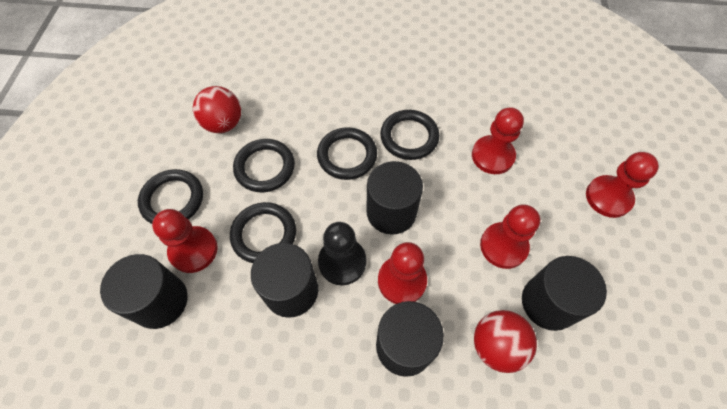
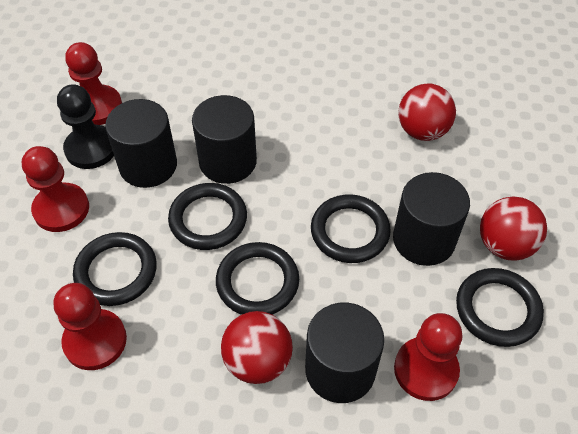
black cylinder: [100,254,188,329] [251,243,318,318] [367,161,423,235] [376,301,444,377] [522,256,607,331] = 5 -> [105,99,177,188] [192,95,257,184] [305,302,384,403] [393,172,470,266] = 4
red ball: [193,86,241,133] [474,310,537,373] = 2 -> [221,311,293,384] [398,83,456,141] [480,196,547,261] = 3
red pawn: [152,209,218,273] [378,242,427,304] [472,107,524,174] [480,204,540,269] [586,152,659,218] = 5 -> [22,146,89,232] [54,283,127,370] [65,42,122,125] [394,313,462,401] = 4

